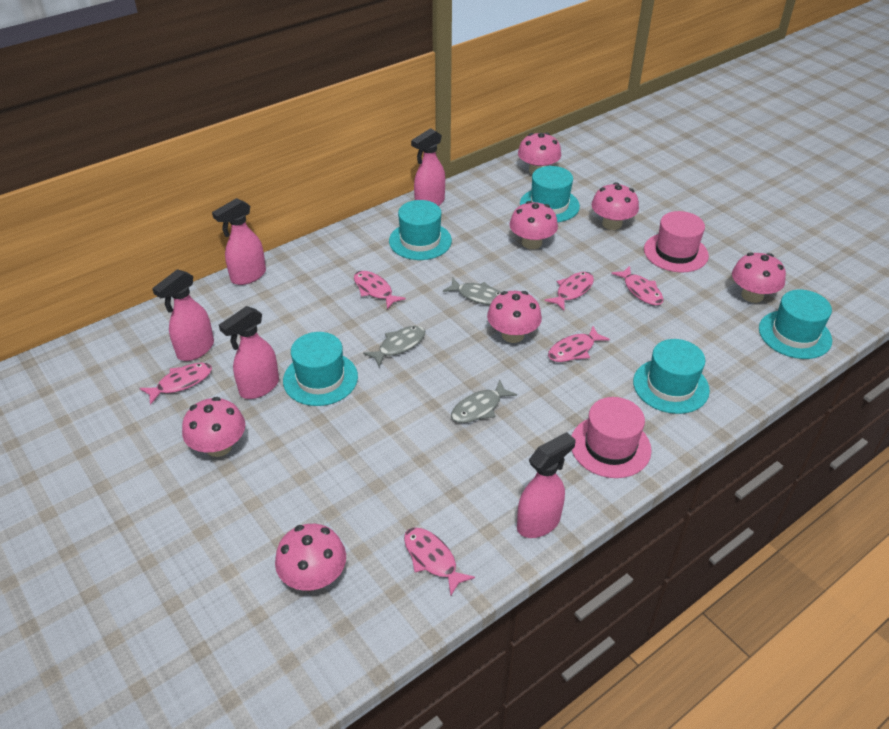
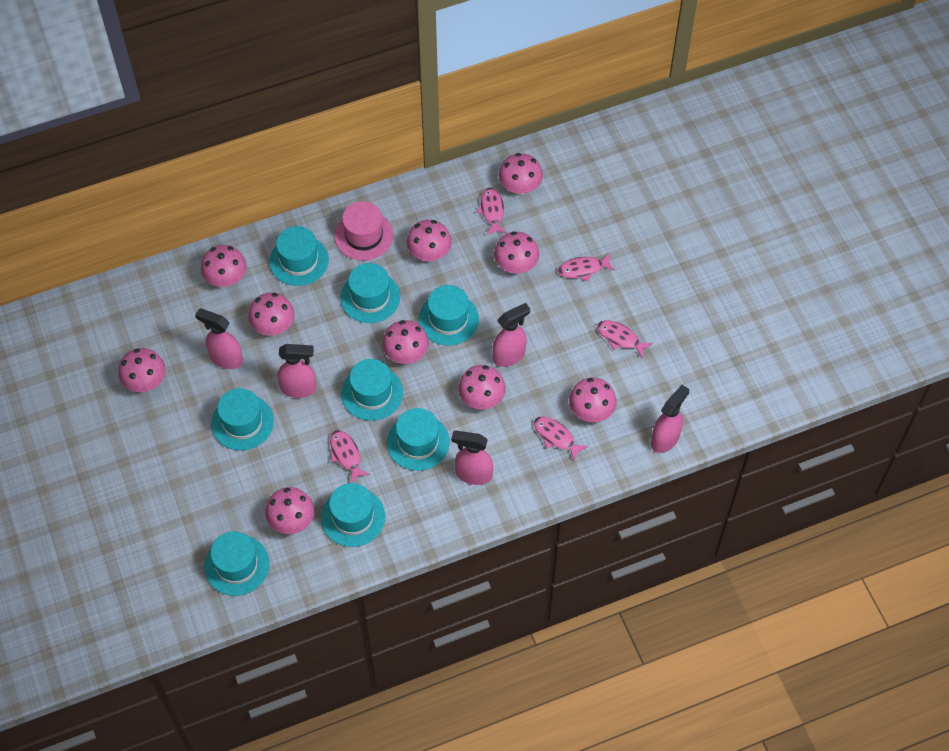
grey fish: [363,326,425,367] [443,278,501,305] [451,380,517,423] = 3 -> none = 0
pink fish: [140,363,212,405] [354,271,406,309] [404,528,475,596] [545,272,594,310] [548,326,610,362] [611,266,664,305] = 6 -> [330,430,370,483] [476,188,507,235] [534,416,588,461] [558,253,615,281] [597,320,653,358] = 5
pink hat: [572,397,652,478] [644,211,709,273] = 2 -> [335,201,393,261] = 1
pink mushroom: [182,397,245,457] [275,524,346,591] [487,291,542,343] [509,201,558,249] [518,132,561,174] [591,182,639,230] [732,253,786,303] = 7 -> [118,348,166,392] [201,245,247,287] [248,293,295,335] [265,487,315,534] [382,320,429,364] [407,220,452,261] [458,365,506,409] [494,231,539,273] [499,153,543,195] [569,377,617,422] = 10
turquoise hat: [283,332,358,406] [389,200,452,260] [520,166,580,222] [633,339,710,414] [759,290,832,359] = 5 -> [204,531,270,596] [211,388,274,451] [269,226,329,286] [321,483,385,547] [340,263,400,323] [341,359,403,421] [387,408,450,471] [418,285,479,345] = 8

